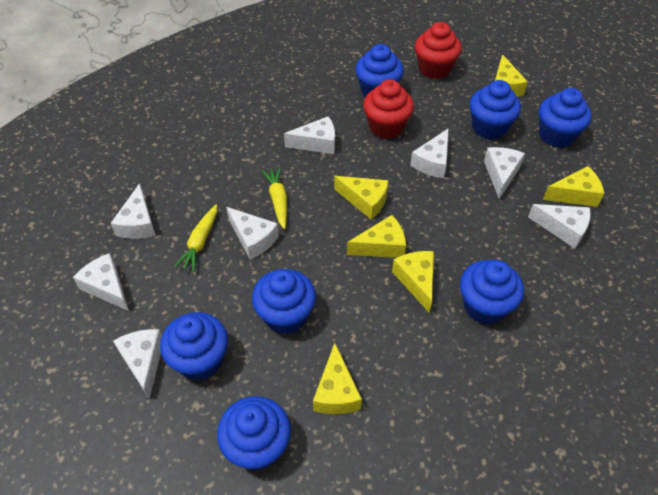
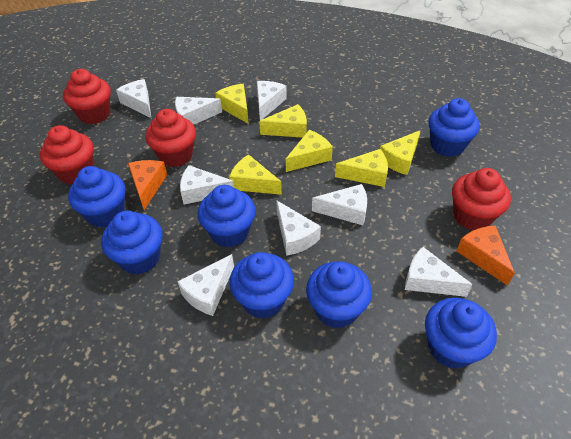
orange cheese: none = 0 -> [128,160,167,210] [457,225,515,286] = 2
red cupcake: [363,79,414,139] [415,22,462,79] = 2 -> [40,125,94,185] [63,69,110,124] [146,109,196,167] [452,168,511,230] = 4
yellow carrot: [174,205,217,272] [261,167,287,229] = 2 -> none = 0

